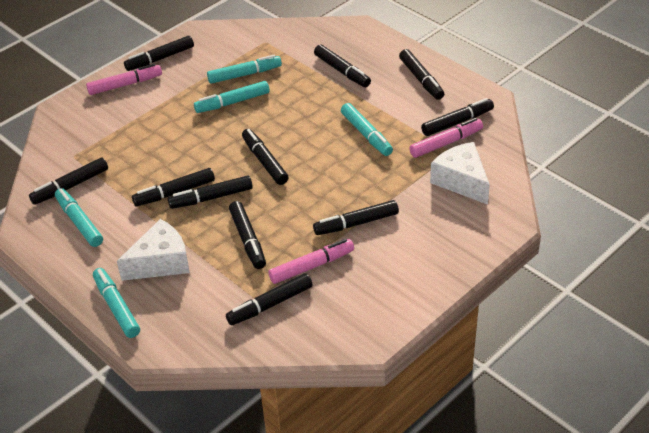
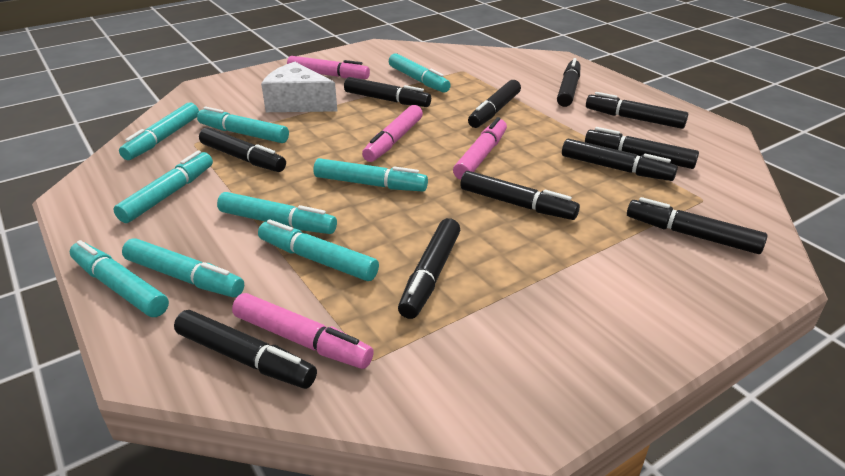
pink marker: [86,64,162,95] [268,239,354,284] [409,118,483,158] = 3 -> [232,293,374,369] [287,56,370,79] [362,105,423,162] [453,117,507,180] = 4
turquoise marker: [55,188,103,247] [93,268,140,338] [194,81,270,113] [207,55,282,84] [341,103,393,156] = 5 -> [69,240,169,317] [113,150,213,223] [119,103,199,160] [122,238,244,297] [197,107,289,143] [217,192,337,234] [258,219,379,281] [313,158,428,192] [389,53,451,93] = 9
white cheese: [117,219,190,281] [430,142,490,205] = 2 -> [261,62,337,112] = 1

